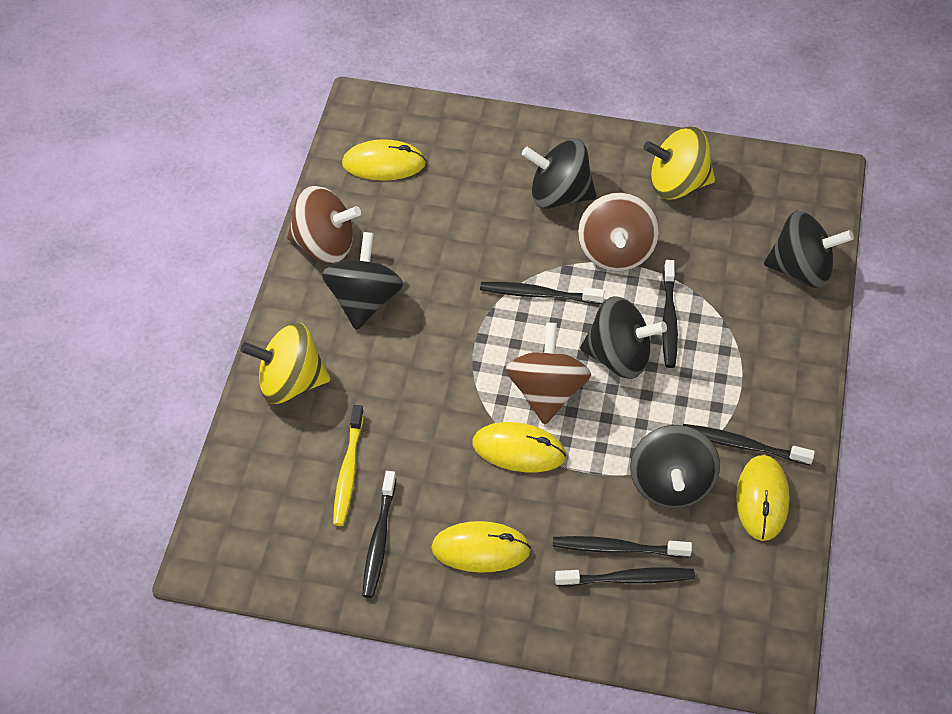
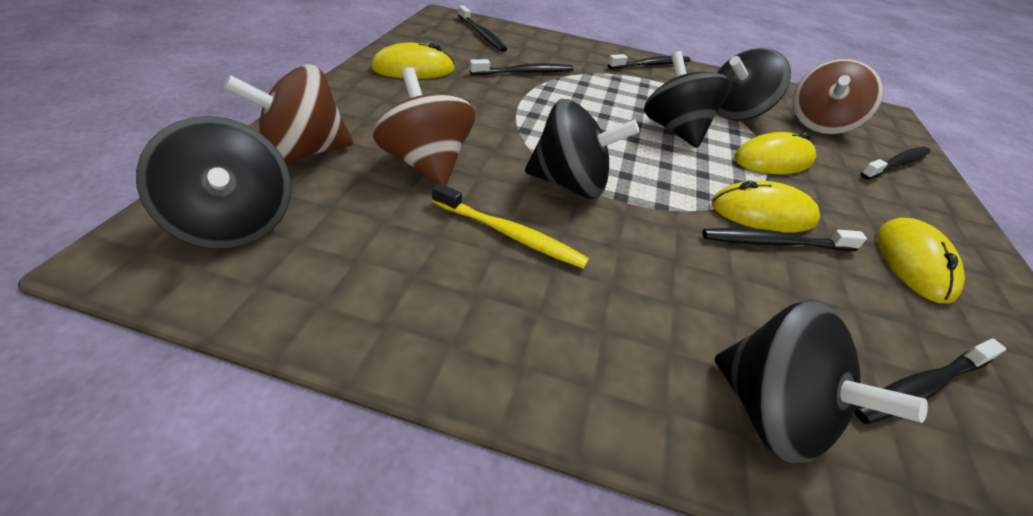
yellow spinning top: [240,323,330,404] [643,126,715,199] = 2 -> none = 0

